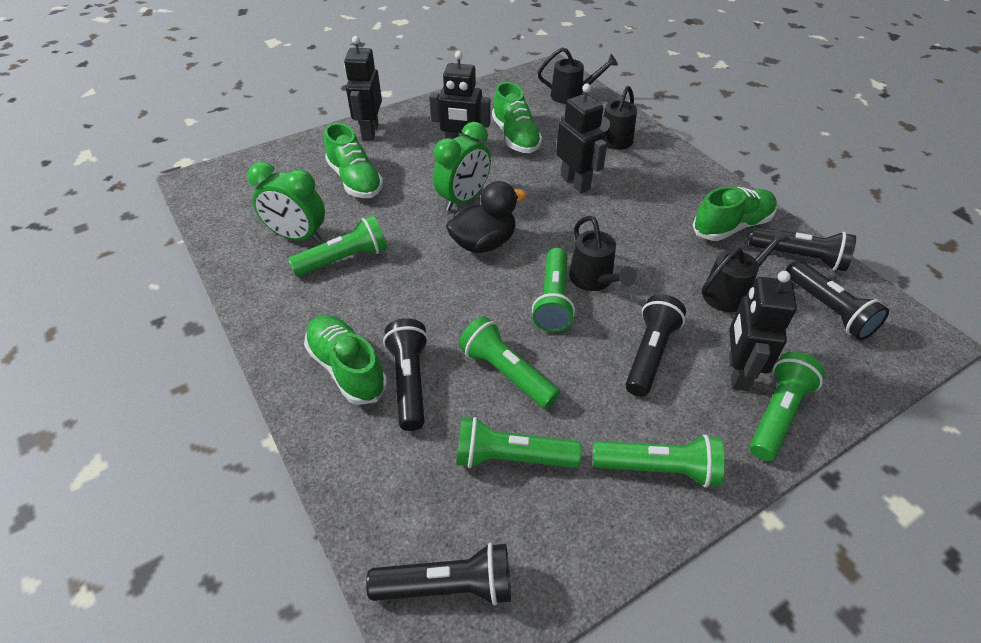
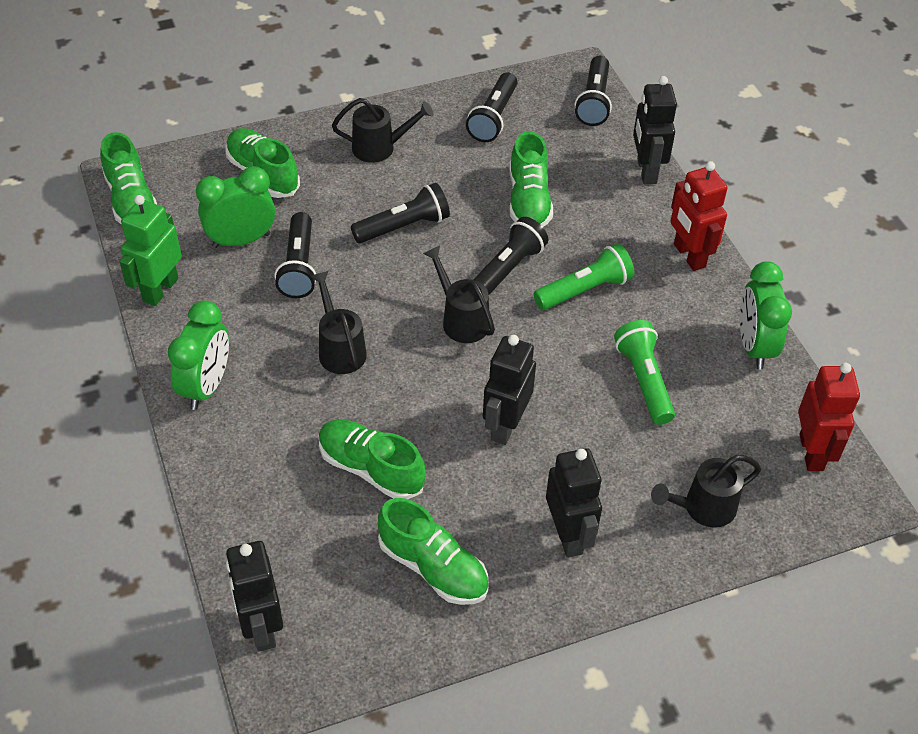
black duck: [446,181,526,253] = 1 -> none = 0
green clock: [247,162,325,243] [433,122,491,211] = 2 -> [168,300,229,410] [196,166,275,248] [740,261,792,369] = 3
green flashlight: [288,216,387,276] [456,417,582,468] [459,316,560,409] [532,248,575,332] [593,435,725,488] [750,352,825,461] = 6 -> [534,244,634,310] [614,320,675,425] = 2
green robot: none = 0 -> [119,195,182,306] = 1
green shoe: [304,315,387,405] [324,123,383,198] [492,82,542,153] [692,187,777,241] = 4 -> [100,132,157,225] [225,128,300,198] [319,419,425,499] [378,498,489,605] [510,131,553,227] = 5
red robot: none = 0 -> [671,161,727,271] [798,363,860,471] = 2

